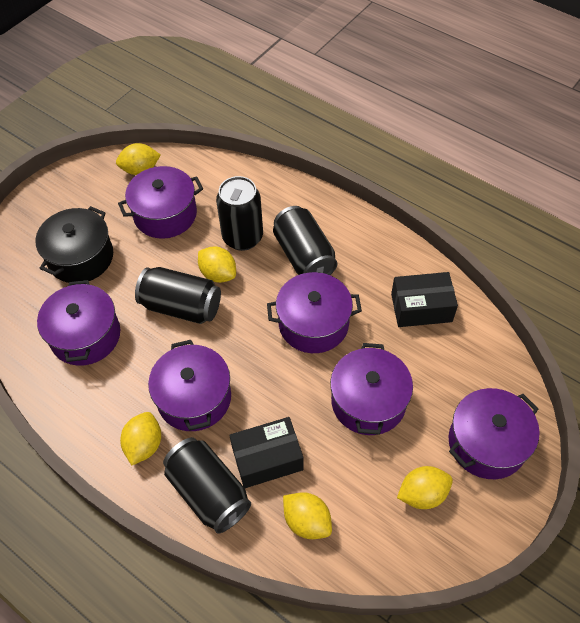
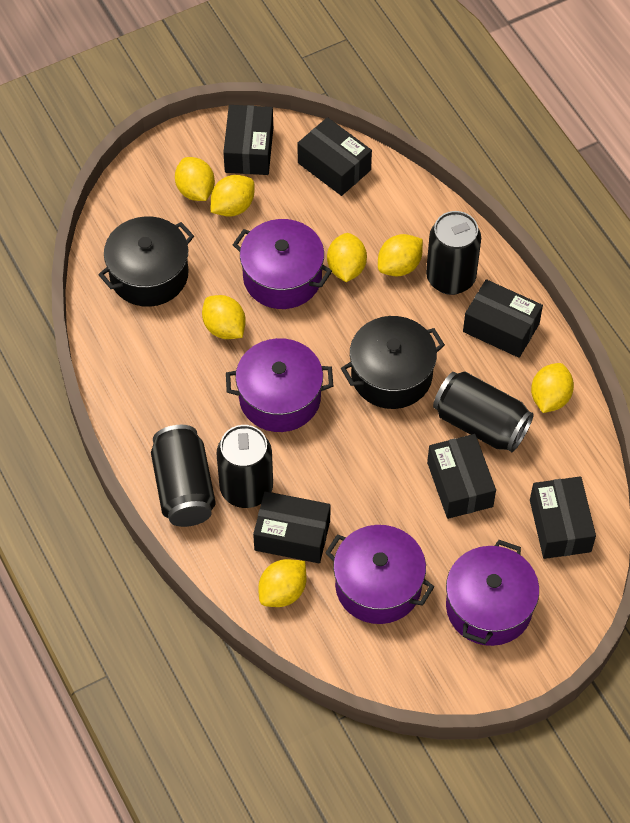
black box: [229,417,304,488] [391,272,458,327] = 2 -> [223,105,273,175] [253,491,331,563] [297,117,372,196] [427,434,496,519] [463,279,543,358] [530,476,596,559] = 6
black pot: [35,206,113,283] = 1 -> [98,216,194,307] [341,316,445,409] = 2
purple pot: [37,280,120,366] [118,166,203,239] [148,340,231,431] [267,272,362,353] [330,343,413,435] [449,388,540,479] = 6 -> [226,338,333,432] [233,219,332,309] [325,525,434,624] [446,540,539,646] = 4
yellow lemon: [116,143,161,175] [120,412,161,465] [198,246,236,283] [283,492,332,539] [397,466,453,509] = 5 -> [175,157,215,201] [202,295,246,339] [211,175,255,217] [258,559,306,607] [327,233,367,282] [378,234,423,277] [531,363,574,413] = 7

